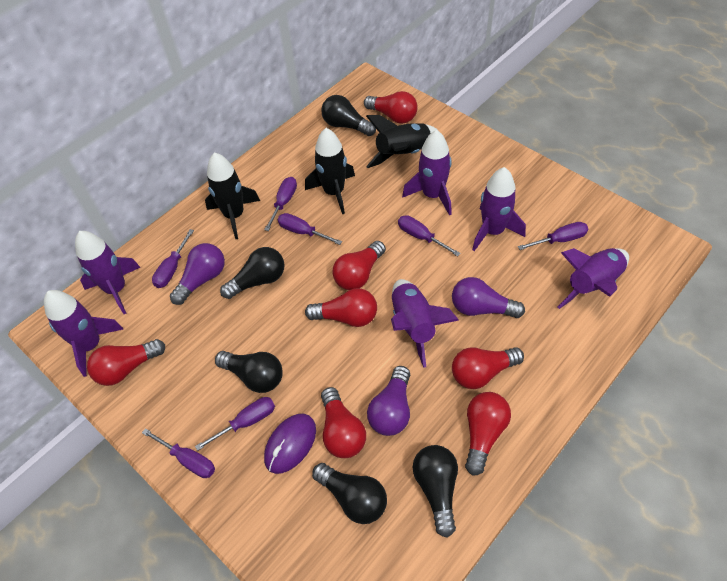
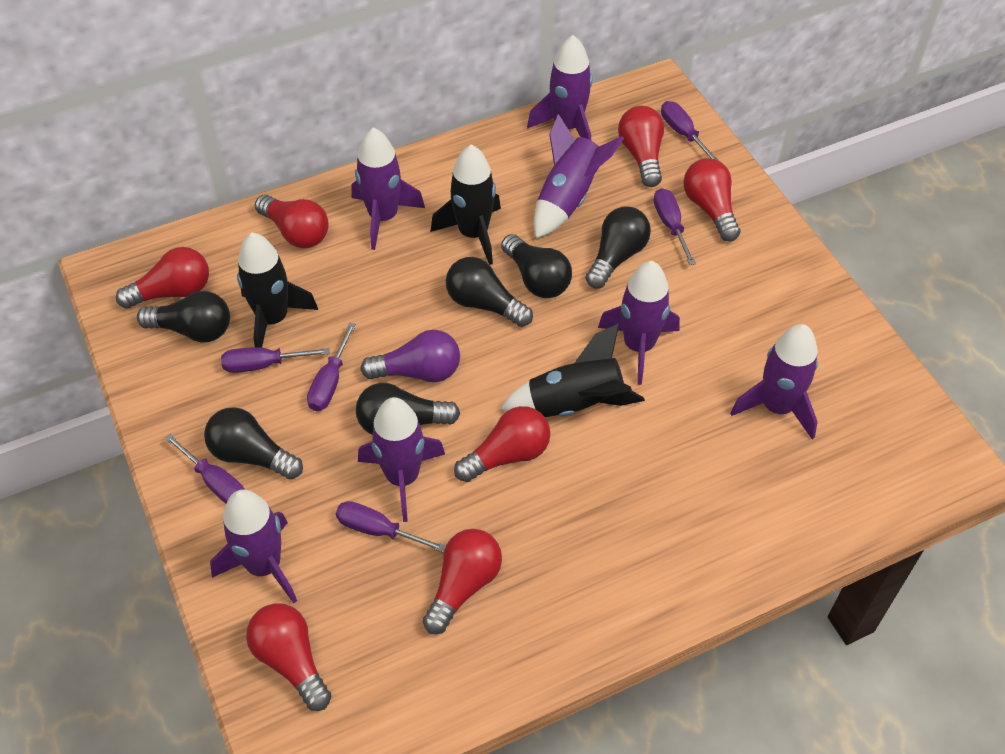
black light bulb: [215,351,283,393] [220,247,285,299] [312,463,387,524] [321,95,376,136] [413,445,458,538] = 5 -> [137,291,230,343] [204,407,303,480] [356,383,460,435] [446,257,533,327] [501,234,572,298] [585,207,651,289] = 6
purple light bulb: [170,243,225,305] [367,366,410,436] [452,277,525,318] = 3 -> [360,330,460,382] = 1
purple mouse: [264,414,316,474] = 1 -> none = 0
purple rocket: [44,290,123,377] [75,231,141,314] [391,279,459,368] [402,130,452,215] [472,167,526,251] [558,248,629,309] = 6 -> [210,490,297,603] [351,128,425,250] [358,397,445,522] [527,35,593,140] [534,114,624,239] [598,261,680,385] [730,324,818,439] = 7
purple screwdriver: [142,428,215,478] [152,229,194,288] [195,397,275,451] [264,177,297,231] [278,213,342,245] [398,215,461,256] [518,222,588,250] = 7 -> [165,434,245,503] [221,347,330,373] [307,323,356,411] [336,501,446,553] [654,188,696,265] [661,101,719,161] = 6

